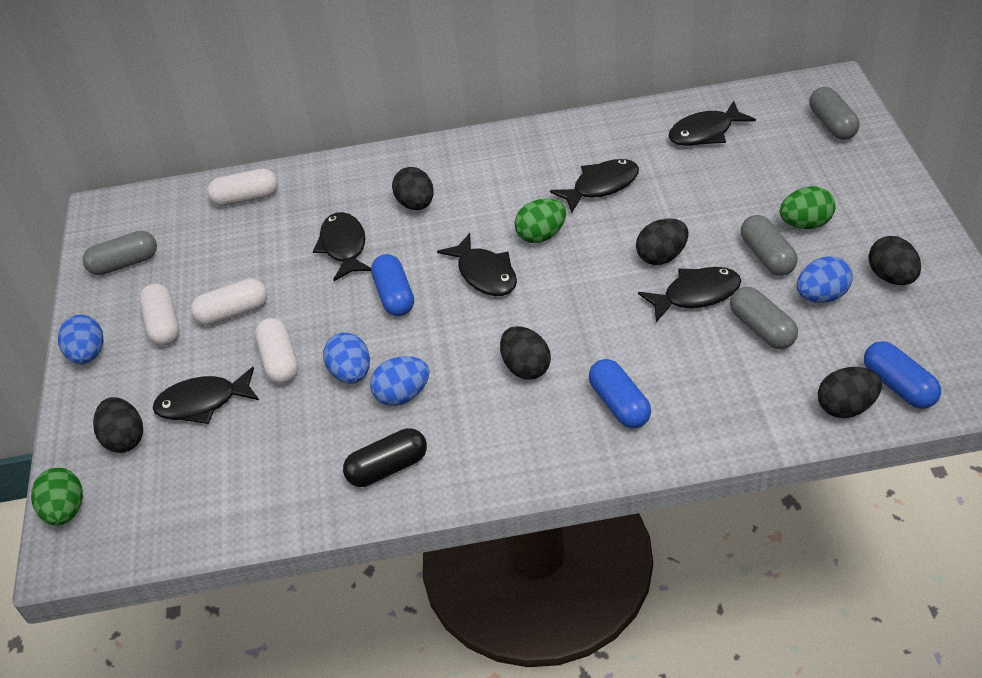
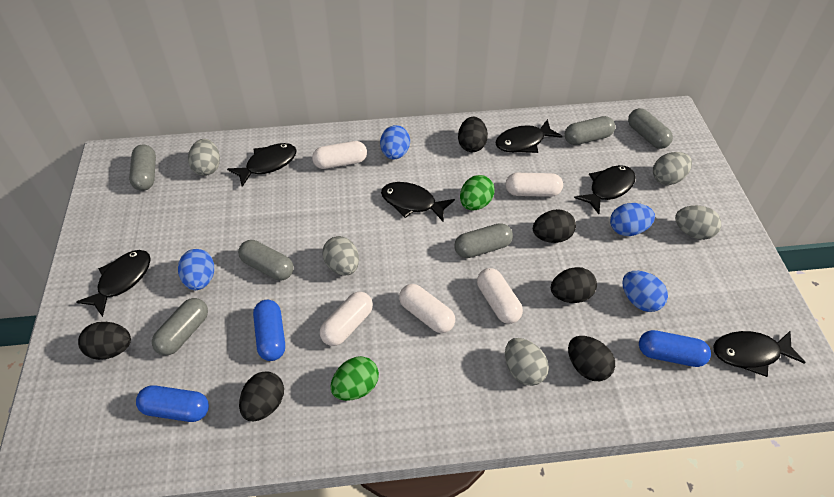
black capsule: [343,428,427,487] = 1 -> none = 0
green egg: [31,468,83,526] [514,199,566,243] [780,186,835,229] = 3 -> [331,356,379,401] [460,175,495,210] = 2
grey capsule: [83,231,157,275] [730,287,798,349] [741,215,798,276] [809,87,860,140] = 4 -> [129,145,156,191] [152,298,208,356] [238,240,294,281] [454,223,513,258] [565,116,615,145] [628,108,673,149] = 6
grey egg: none = 0 -> [188,139,220,176] [322,236,359,276] [505,338,549,386] [653,152,692,185] [675,205,721,240] = 5
white capsule: [139,283,180,346] [191,278,268,325] [207,169,278,206] [255,318,298,384] = 4 -> [312,141,367,169] [320,292,373,346] [399,284,455,333] [477,268,523,324] [506,173,563,197] = 5

